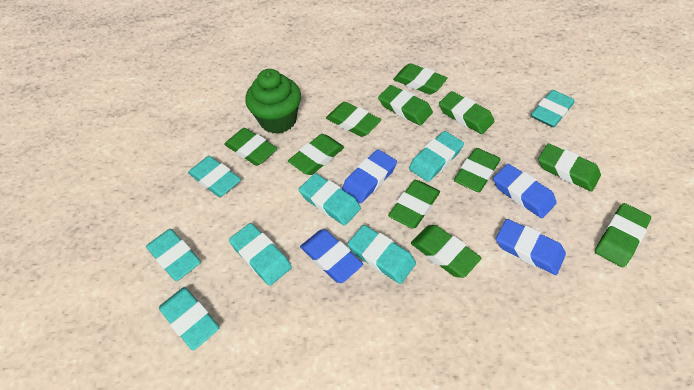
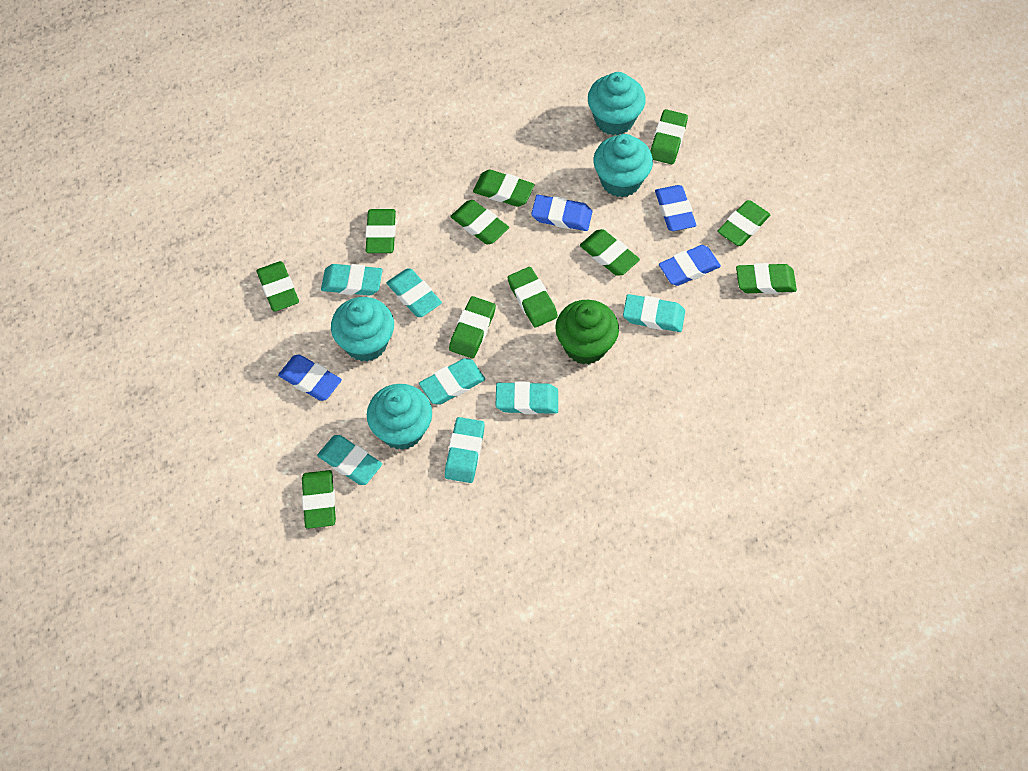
turquoise cupcake: none = 0 -> [331,297,394,362] [367,384,432,450] [588,72,646,135] [594,134,653,198] = 4
turquoise eraser: [146,229,201,281] [159,287,219,350] [188,156,241,197] [229,223,292,286] [299,173,361,226] [347,225,416,284] [409,131,464,182] [531,90,575,127] = 8 -> [317,435,382,485] [321,264,382,295] [387,269,442,317] [419,358,485,405] [445,417,485,483] [495,381,558,414] [623,294,685,332] = 7

